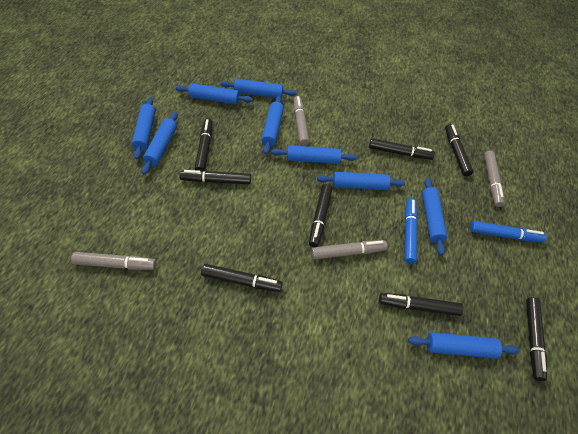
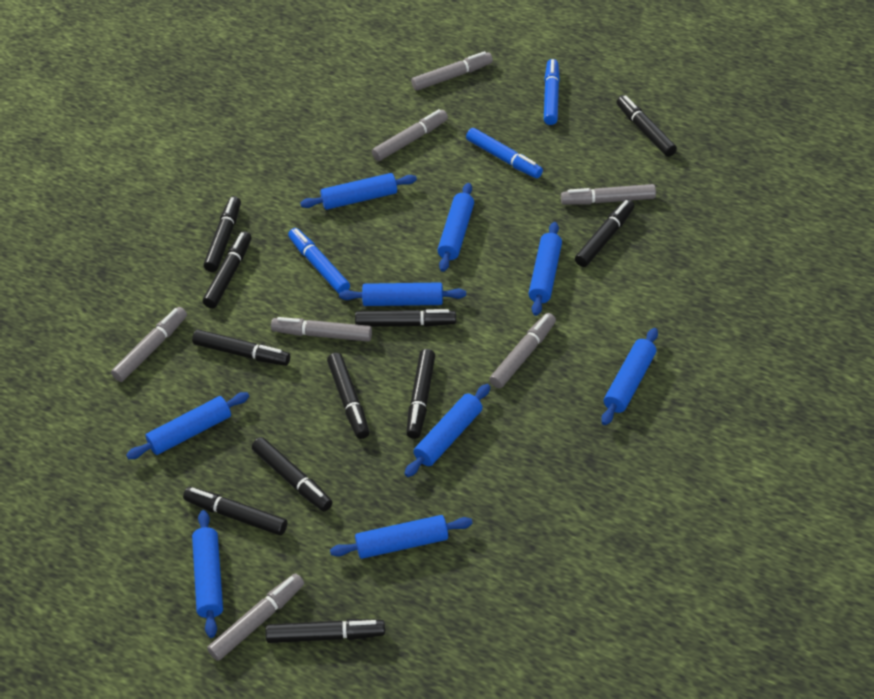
black marker: [180,170,251,184] [195,119,213,172] [201,264,283,292] [309,184,332,247] [369,138,435,160] [379,293,464,316] [445,124,473,176] [526,297,547,381] = 8 -> [183,487,287,535] [192,329,290,366] [203,231,252,308] [204,196,241,272] [252,437,333,512] [265,619,385,643] [327,353,369,439] [355,309,456,327] [406,349,435,439] [575,199,634,267] [617,95,677,157] = 11
blue marker: [405,198,418,264] [470,221,547,242] = 2 -> [288,228,350,293] [466,128,543,178] [544,59,560,125] = 3
grey marker: [71,252,156,270] [293,96,309,146] [311,240,387,260] [484,151,505,207] = 4 -> [111,307,187,382] [207,573,304,661] [271,317,372,342] [372,109,448,161] [411,51,493,91] [489,313,556,388] [561,184,656,205] = 7

